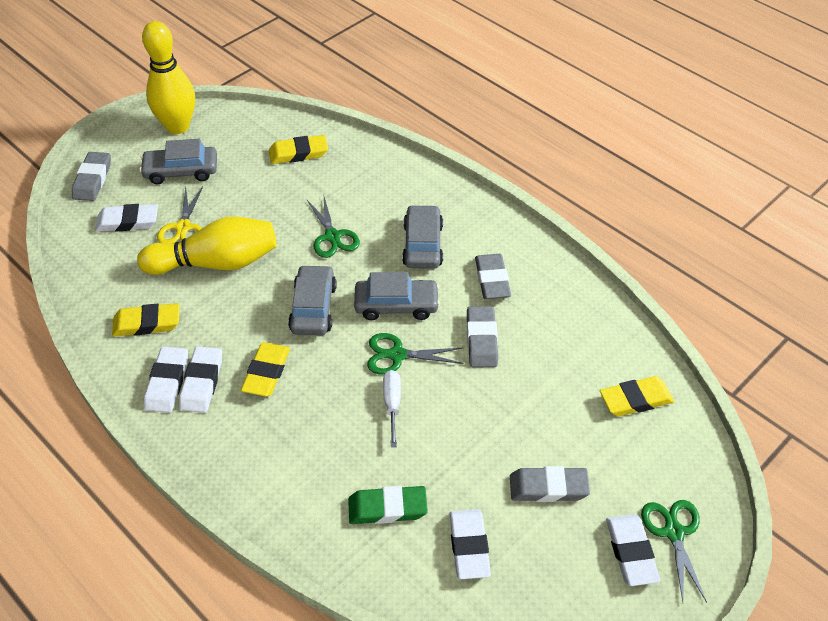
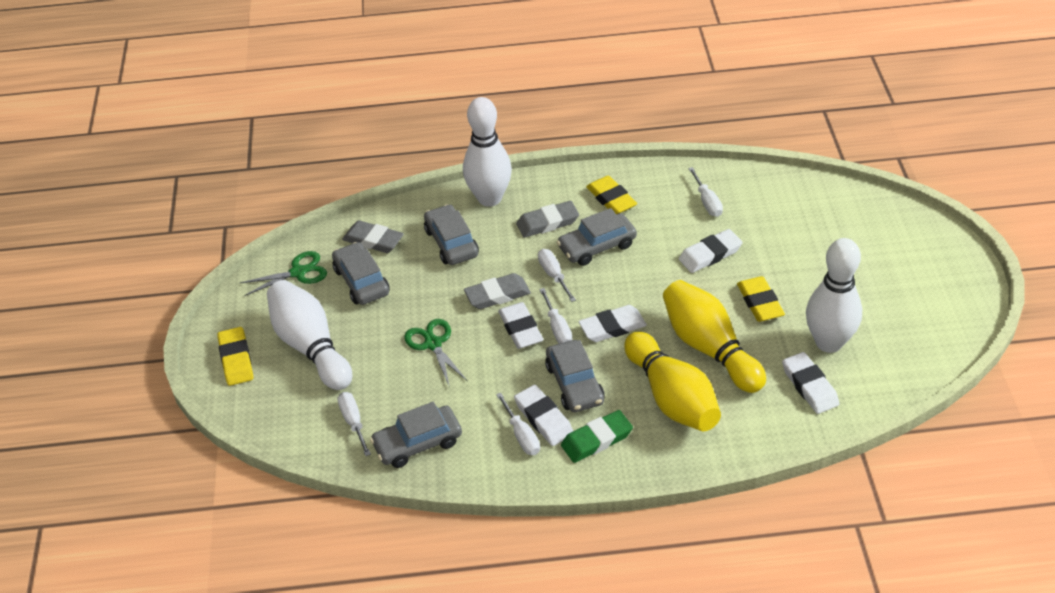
green scissors: [307,197,360,258] [367,333,463,375] [641,500,707,602] = 3 -> [240,251,327,296] [404,319,467,388] = 2
grey car: [139,139,217,184] [288,265,337,335] [354,272,440,320] [402,205,443,269] = 4 -> [332,242,390,305] [370,402,462,468] [424,204,479,265] [545,340,605,412] [557,208,637,266] = 5
grey eraser: [72,152,111,201] [467,306,498,367] [475,254,511,299] [510,466,590,502] = 4 -> [342,220,404,253] [464,273,531,309] [516,201,579,238] = 3
white bowling pin: none = 0 -> [267,280,352,390] [463,97,512,207] [806,238,862,353] = 3
white screwdriver: [383,370,401,447] = 1 -> [338,392,371,456] [496,393,540,455] [538,249,576,302] [539,288,572,344] [688,167,723,217] = 5
yellow eraser: [112,303,180,336] [241,343,290,397] [269,135,328,164] [600,376,674,416] = 4 -> [217,327,253,386] [586,176,637,214] [737,276,785,322] = 3
yellow scissors: [157,186,203,244] = 1 -> none = 0

